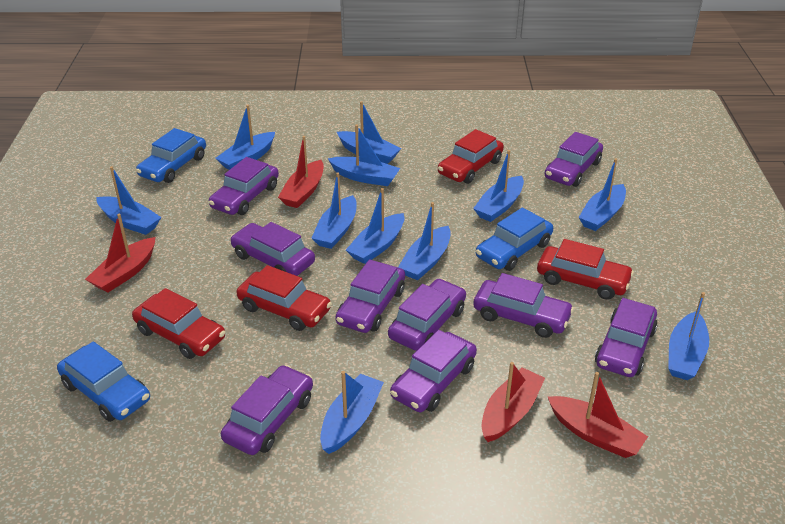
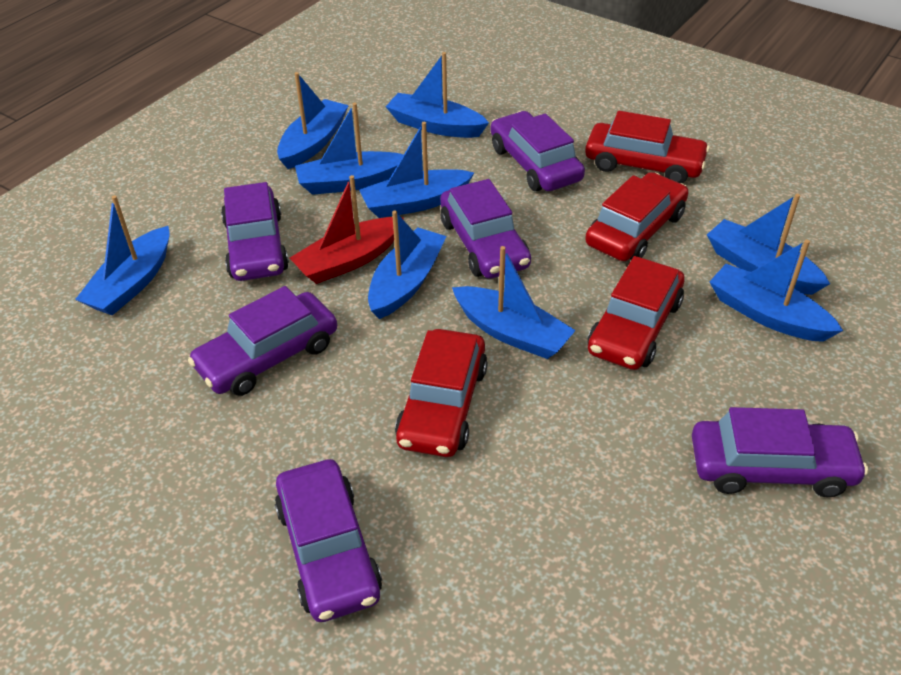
blue boat: [96,166,161,235] [215,105,275,170] [312,173,357,249] [320,371,384,454] [328,125,400,186] [337,101,401,164] [346,188,404,264] [398,202,451,280] [473,150,524,222] [578,158,626,231] [668,292,709,380] = 11 -> [75,195,170,315] [277,72,349,169] [295,103,403,195] [359,122,474,218] [368,210,447,319] [386,52,489,138] [452,246,576,359] [707,194,830,295] [709,240,843,342] = 9
blue car: [57,341,150,422] [136,128,206,183] [476,207,553,271] = 3 -> none = 0
purple car: [209,157,279,215] [221,365,313,455] [230,222,315,276] [335,259,405,333] [388,279,466,351] [390,330,477,412] [473,273,574,338] [545,132,603,187] [595,298,658,377] = 9 -> [188,286,337,396] [221,182,289,281] [275,459,382,622] [440,179,531,279] [491,111,585,191] [692,407,868,497] = 6
red boat: [85,214,155,293] [278,136,324,208] [481,362,545,442] [548,372,648,458] = 4 -> [290,175,404,284] = 1

